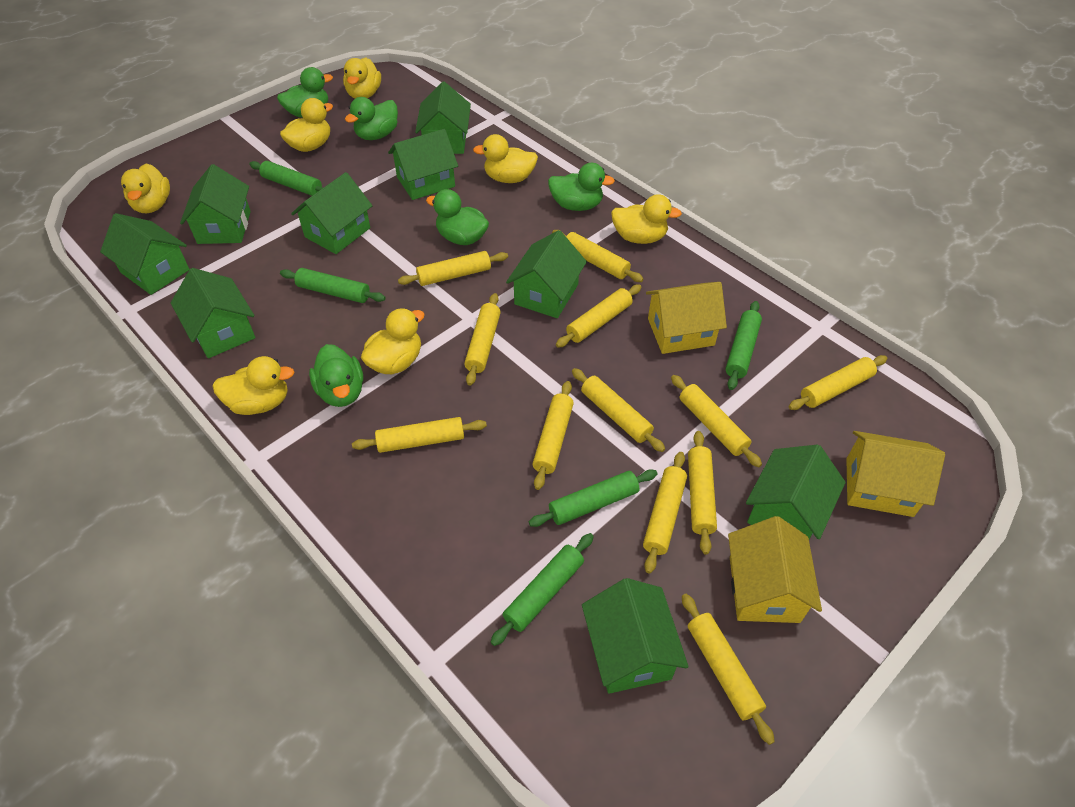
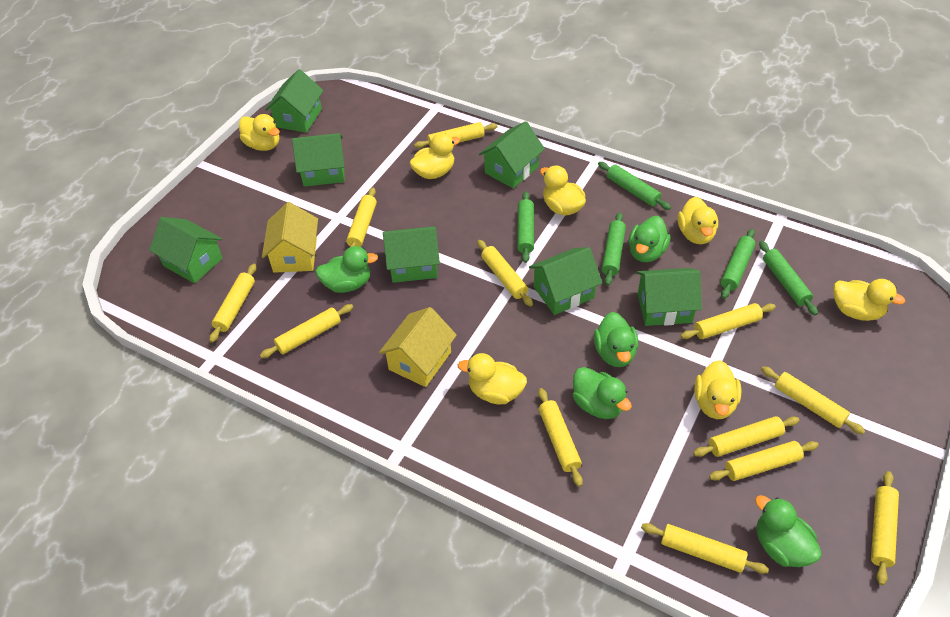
green house: [100,213,189,295] [171,268,255,358] [180,164,251,244] [291,172,372,254] [388,129,458,200] [415,81,471,154] [506,230,587,318] [582,578,689,694] [746,445,846,539] = 9 -> [149,217,223,284] [265,69,324,133] [292,133,345,187] [383,226,440,283] [479,121,545,188] [529,247,602,315] [636,268,702,326] = 7
yellow house: [646,282,727,354] [728,516,822,623] [846,431,945,517] = 3 -> [262,202,318,273] [379,307,457,387] = 2

